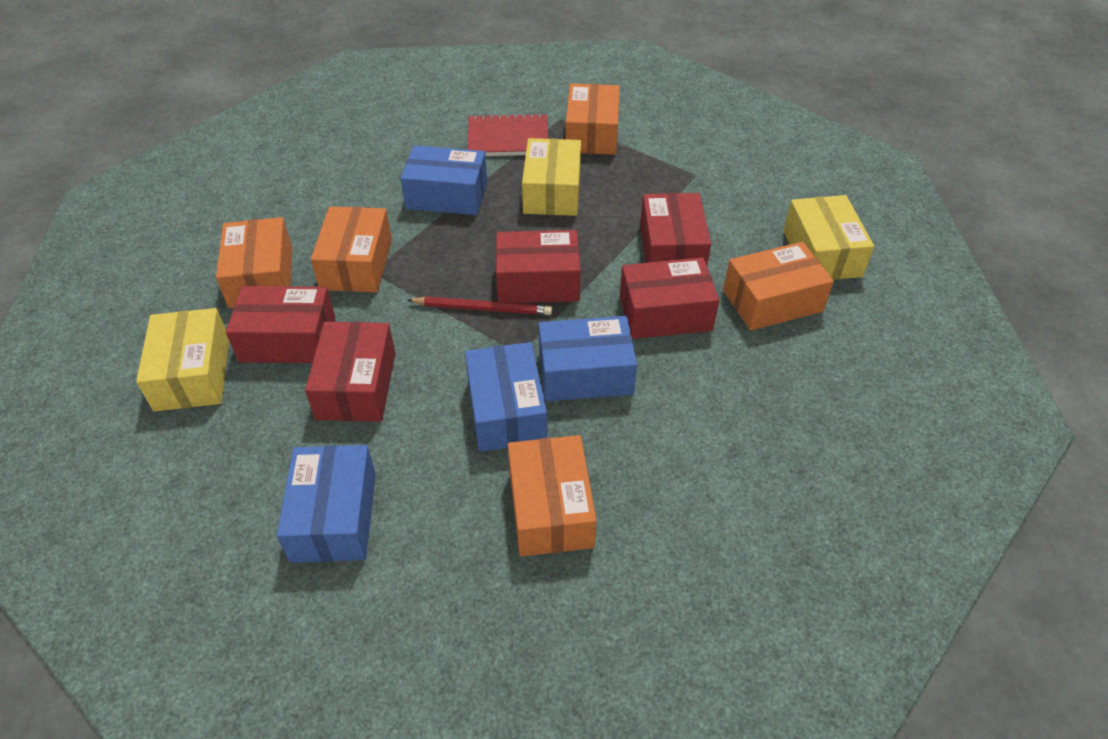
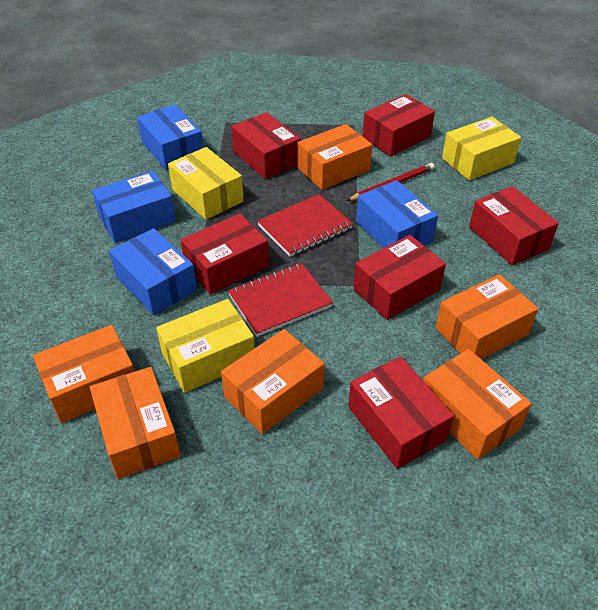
orange box: [216,217,292,308] [311,206,392,292] [508,435,597,557] [565,83,620,155] [723,242,834,331] = 5 -> [33,325,135,423] [90,367,181,479] [221,329,324,434] [297,124,372,190] [423,349,531,460] [436,274,538,359] = 6
red box: [226,286,335,363] [305,322,395,422] [496,230,581,303] [620,257,719,339] [640,193,711,265] = 5 -> [181,213,269,295] [231,112,301,179] [348,357,454,469] [353,235,446,320] [363,94,435,156] [469,186,559,265] = 6
red notebook: [467,113,549,156] = 1 -> [228,263,333,337] [257,194,353,257] = 2

